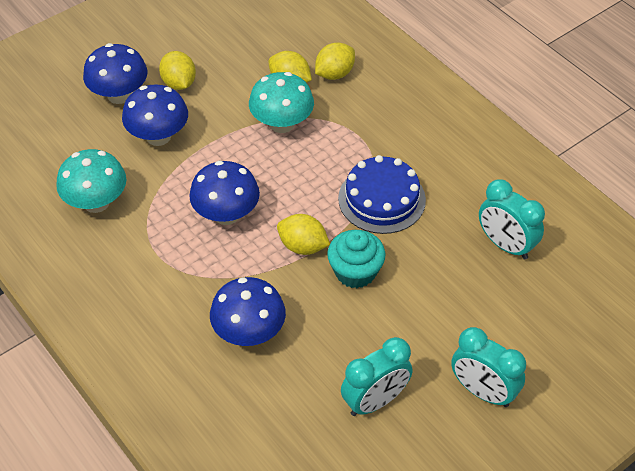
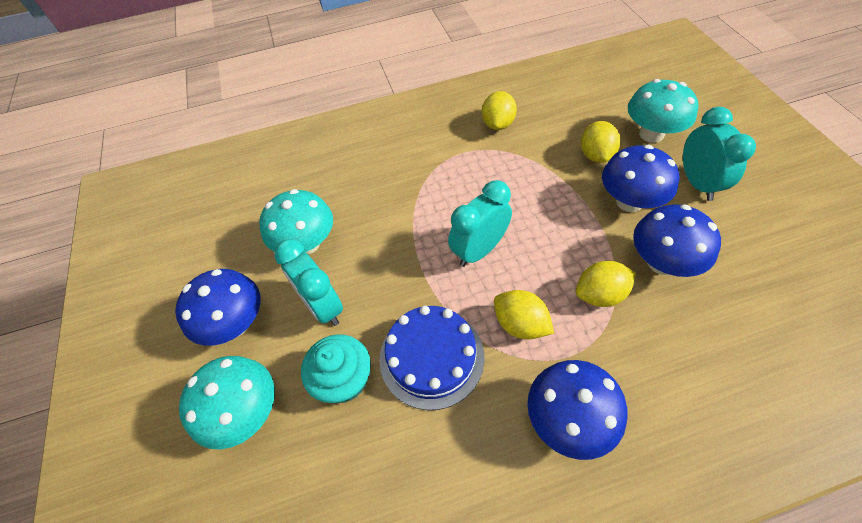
turquoise mushroom: [56,149,126,213] [249,72,314,133] = 2 -> [179,356,275,449] [259,189,333,255] [628,79,698,143] = 3

